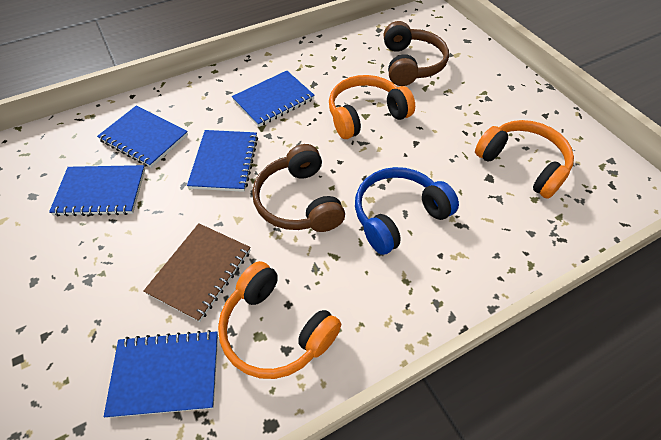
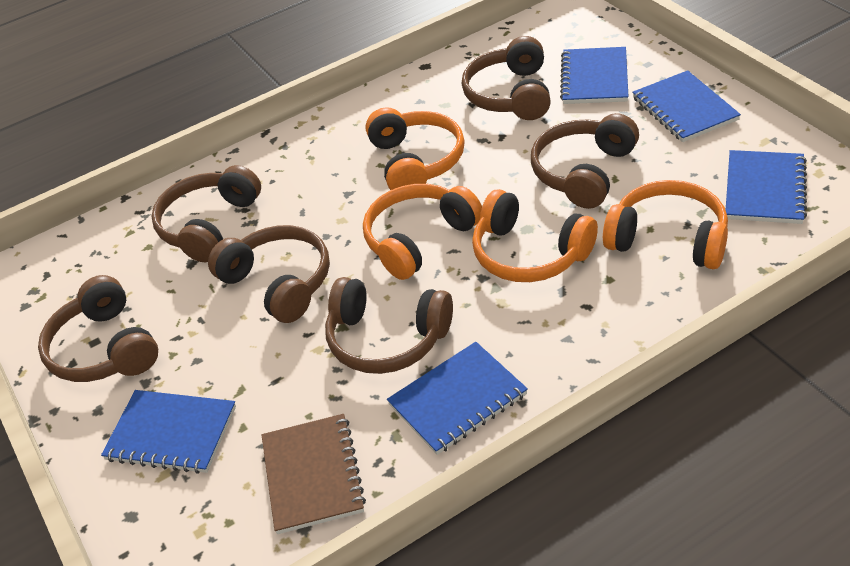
blue headphones: [355,167,459,255] = 1 -> none = 0
brown headphones: [252,144,345,232] [384,21,449,86] = 2 -> [38,275,158,382] [151,165,261,262] [208,225,330,323] [325,277,453,374] [462,36,551,120] [531,113,639,209] = 6
orange headphones: [218,261,341,379] [329,75,415,139] [475,120,574,199] = 3 -> [363,184,482,280] [365,107,465,190] [472,189,598,282] [603,180,728,269] = 4

